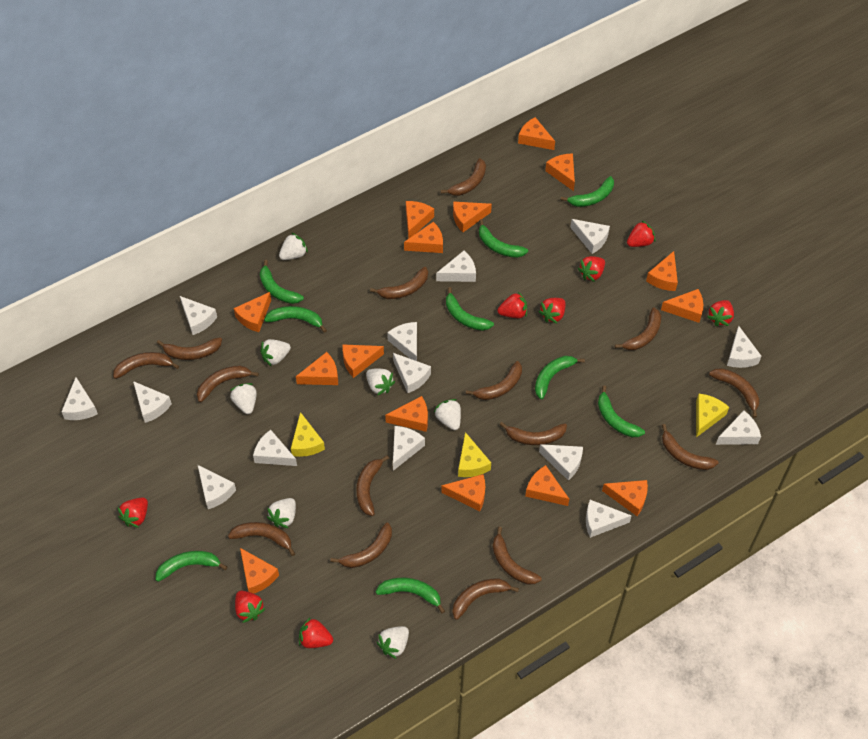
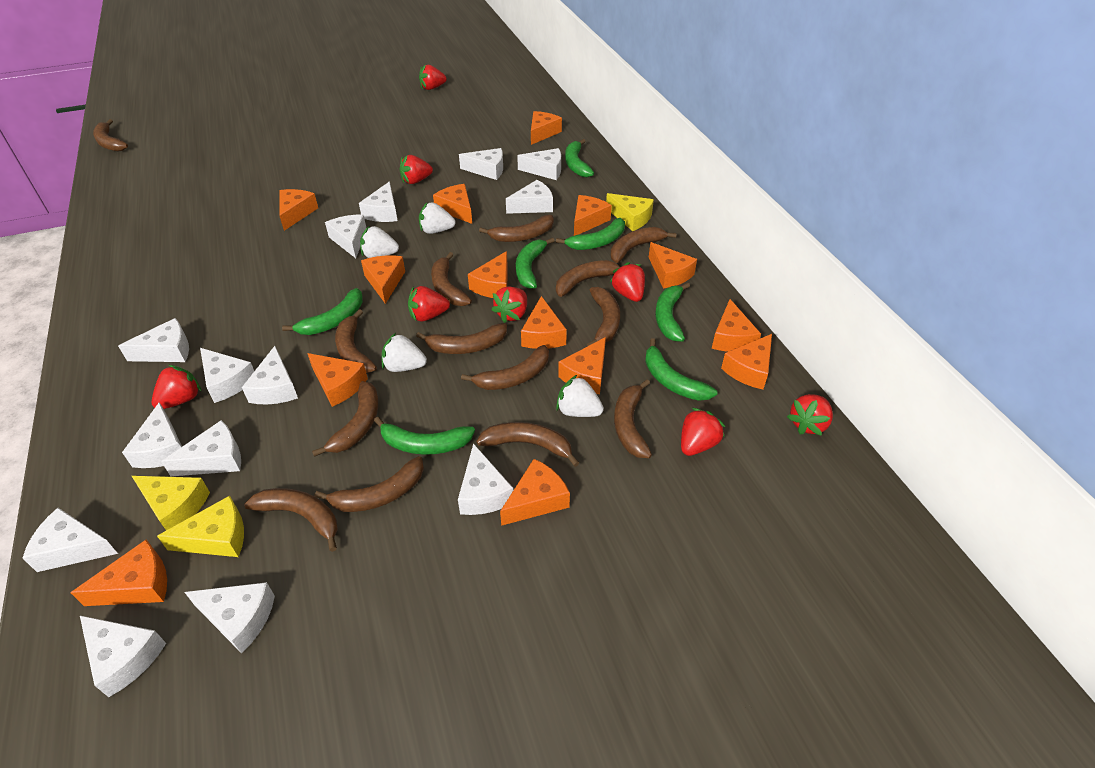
brown banana: [113,352,179,379] [157,337,222,360] [197,365,259,402] [228,522,295,556] [331,522,392,568] [356,455,389,516] [370,267,428,299] [441,158,486,196] [453,579,519,620] [466,361,522,400] [493,527,542,585] [499,422,567,445] [615,308,661,350] [662,424,718,470] [709,368,759,418] = 15 -> [93,119,128,152] [244,488,338,552] [312,381,379,457] [315,456,424,512] [335,309,377,373] [416,323,507,354] [431,252,472,306] [461,345,549,390] [476,422,579,467] [479,215,554,242] [556,260,620,297] [587,287,620,346] [611,227,676,263] [614,379,652,458] = 14
green banana: [155,551,227,582] [260,260,304,304] [264,306,327,333] [376,578,445,614] [446,287,494,331] [479,219,528,258] [535,356,585,399] [561,176,614,207] [598,386,645,437] = 9 -> [282,288,363,335] [374,416,475,455] [516,237,555,289] [556,218,625,250] [565,139,594,177] [645,338,717,401] [655,282,690,342] = 7
orange cheese: [234,292,271,332] [240,548,279,594] [296,352,338,385] [342,344,384,378] [385,396,428,432] [404,222,443,253] [406,201,434,239] [441,474,485,512] [453,201,492,232] [518,117,555,150] [525,465,569,506] [545,153,575,191] [602,480,648,516] [646,251,678,291] [661,289,703,323] = 15 -> [71,539,167,606] [279,189,318,231] [307,353,368,407] [361,256,405,304] [433,184,472,224] [468,251,508,298] [500,459,570,526] [521,296,567,349] [531,111,562,145] [558,337,606,394] [574,195,612,236] [649,242,697,289] [712,299,761,352] [721,334,772,390] = 14
white strawberry: [230,383,257,414] [260,339,291,367] [267,498,296,528] [279,233,308,260] [366,368,395,396] [377,626,409,659] [434,399,461,430] = 7 -> [360,226,399,258] [381,333,427,372] [419,202,456,234] [556,375,604,417] = 4

